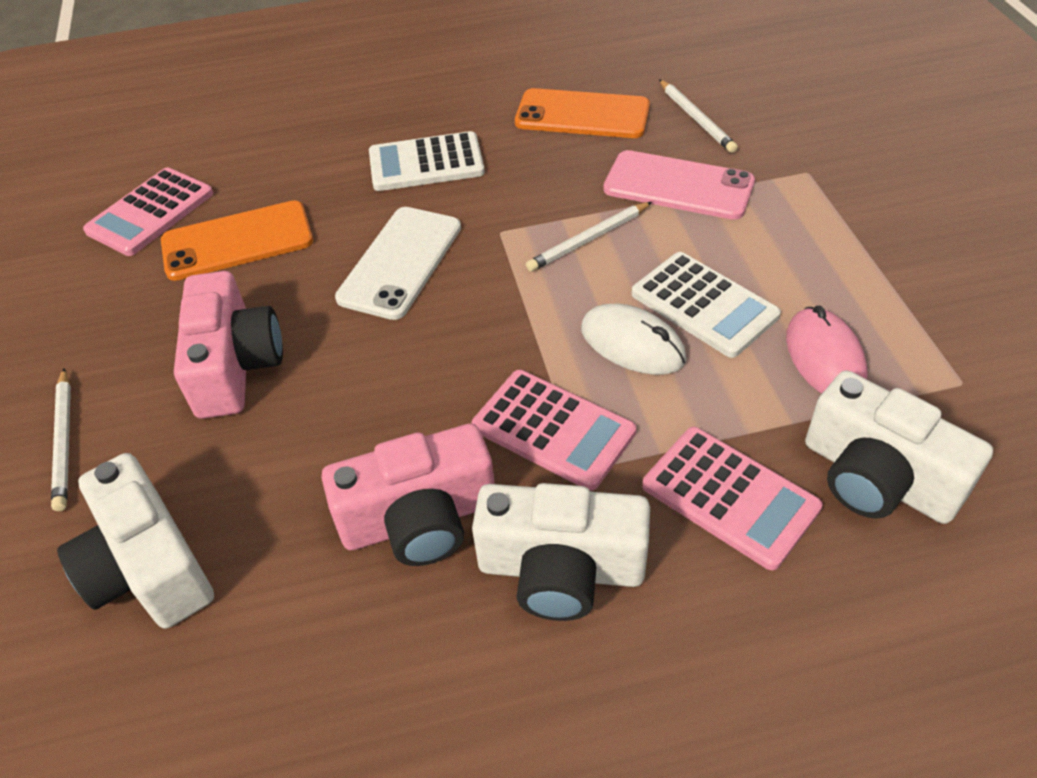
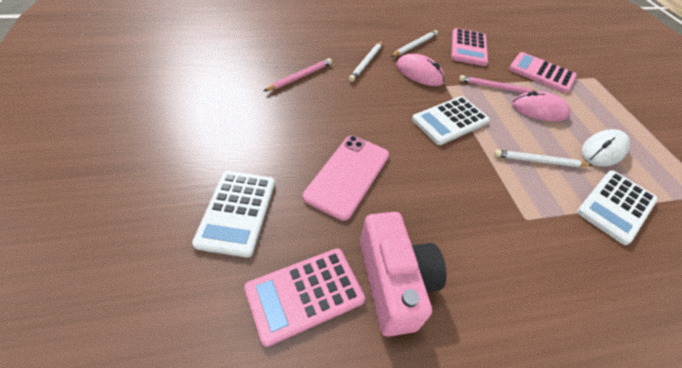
orange phone: [161,201,313,281] [515,88,650,138] = 2 -> none = 0
pink camera: [174,271,283,419] [321,423,495,566] = 2 -> [360,212,446,337] = 1
pink mouse: [786,306,867,394] = 1 -> [396,54,445,86] [512,91,570,121] = 2
pink pencil: none = 0 -> [264,58,332,91] [459,75,537,93] = 2
white calculator: [369,131,485,191] [632,252,781,358] = 2 -> [192,171,275,258] [412,96,490,145] [577,171,658,245] = 3
white camera: [57,453,214,629] [472,483,650,621] [805,370,993,524] = 3 -> none = 0
white phone: [335,207,461,320] = 1 -> none = 0

